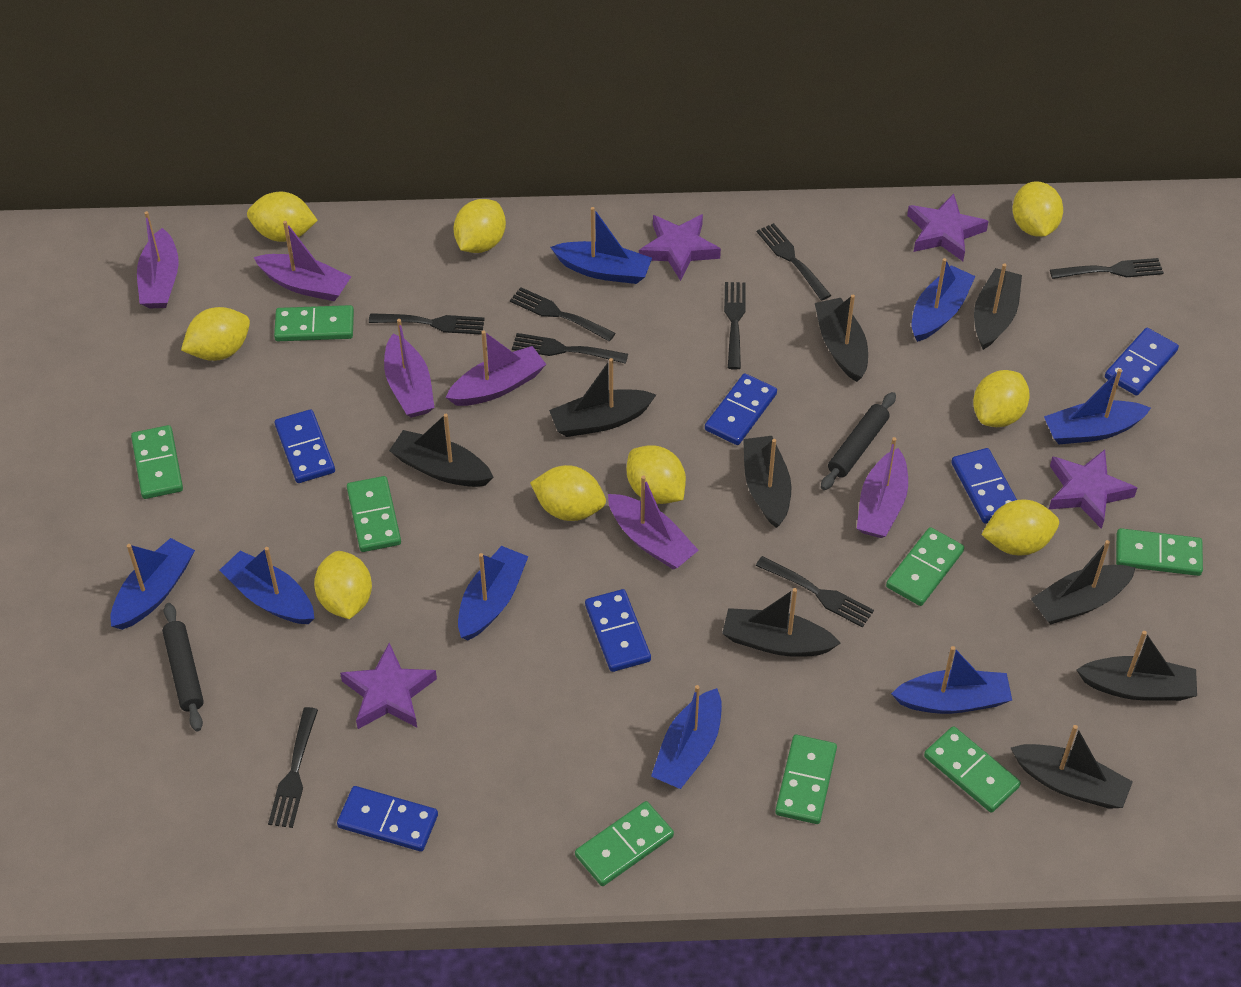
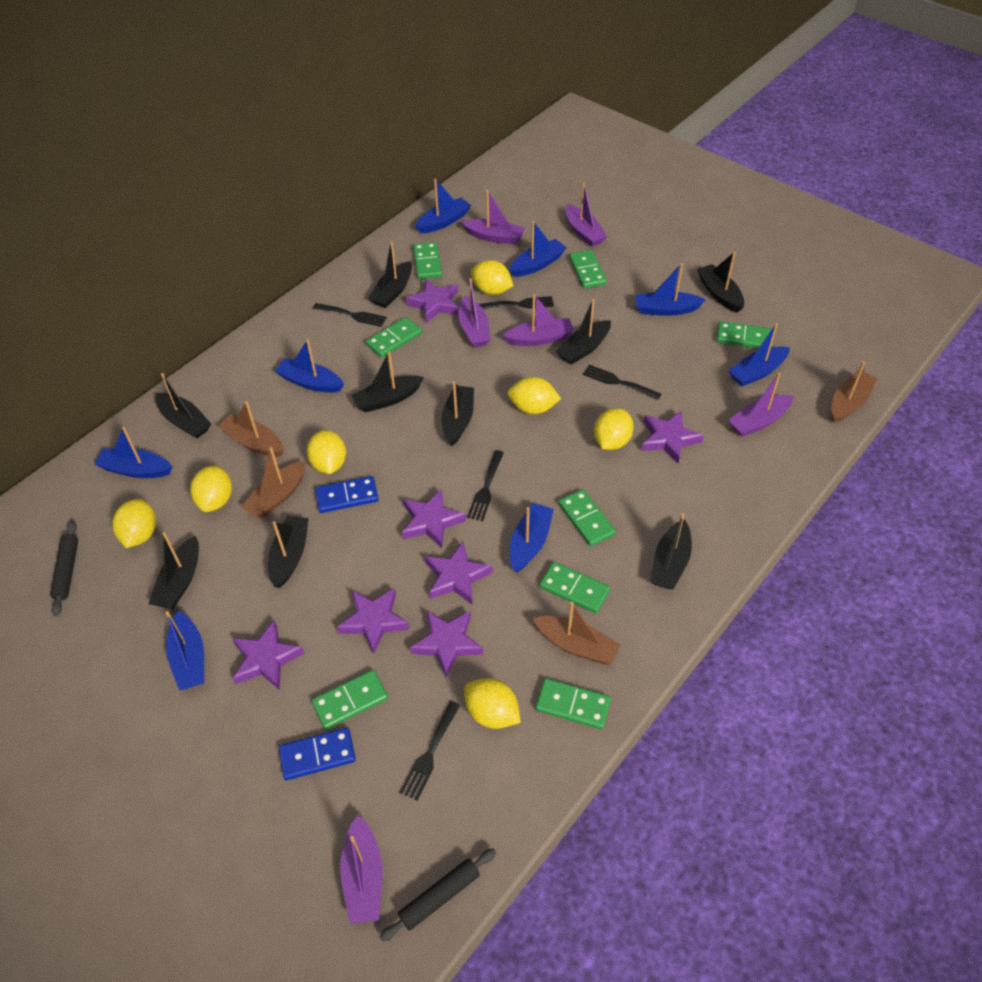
black fork: [268,707,318,828] [369,313,485,335] [510,287,616,342] [512,333,628,364] [724,282,746,370] [756,556,874,628] [757,223,831,300] [1050,258,1164,279] = 8 -> [313,303,387,327] [399,701,460,800] [467,450,504,521] [479,296,554,309] [583,365,661,400] = 5
blue domino: [275,409,335,483] [337,786,438,852] [585,589,651,672] [705,373,777,445] [951,448,1017,523] [1105,328,1179,396] = 6 -> [279,728,356,780] [315,476,379,513] = 2
brown boat: none = 0 -> [218,401,284,457] [241,447,306,518] [533,602,621,664] [832,362,877,423] = 4
purple star: [340,643,437,729] [639,214,721,281] [907,193,989,261] [1049,450,1137,529] = 4 -> [232,620,304,690] [337,588,410,654] [402,489,466,548] [405,279,459,323] [410,610,483,677] [425,542,493,604] [642,410,704,464] = 7
yellow lemon: [181,307,250,361] [247,192,318,242] [314,551,372,619] [453,199,506,253] [530,465,606,521] [627,445,686,504] [973,370,1030,427] [981,499,1059,556] [1012,181,1063,237] = 9 -> [112,498,156,548] [190,465,232,512] [307,430,346,474] [464,678,521,729] [471,260,513,295] [507,377,561,414] [594,408,634,450] = 7

